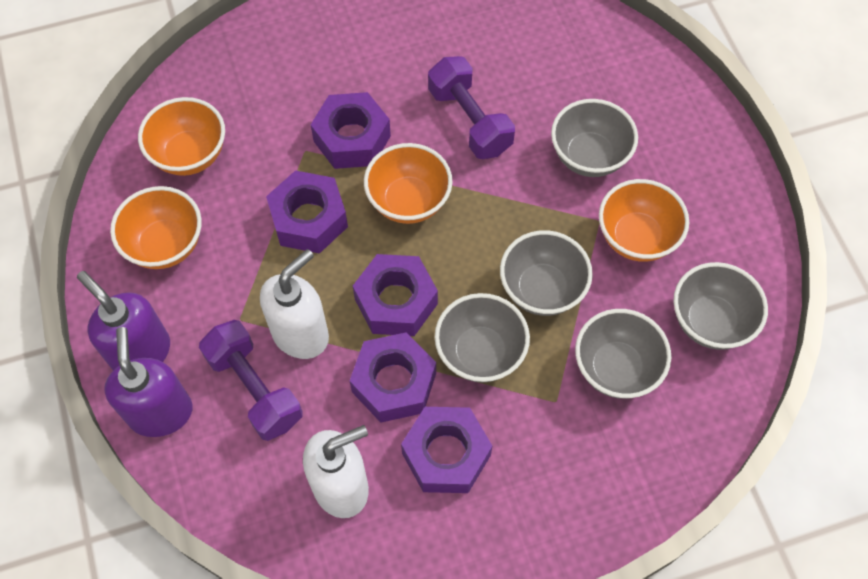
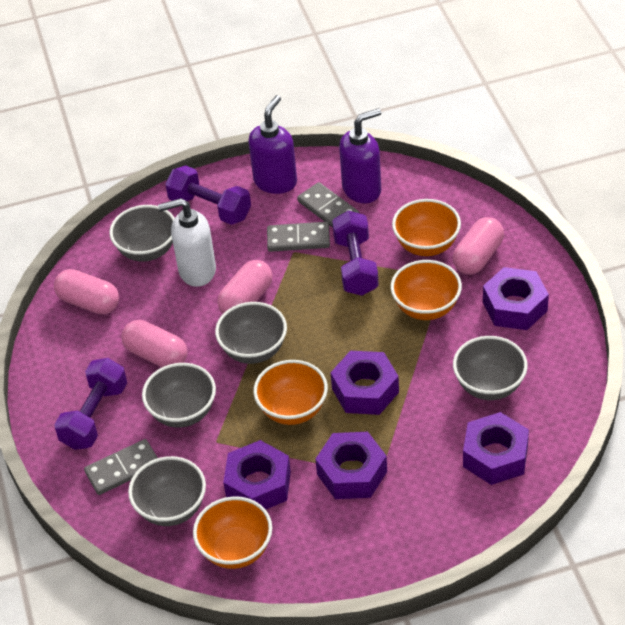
grey domino: none = 0 -> [84,439,158,495] [267,222,330,252] [297,182,359,228] = 3
pink capsule: none = 0 -> [54,269,119,314] [121,320,187,367] [217,260,273,314] [453,217,504,275] = 4
purple dumbbell: [199,320,303,441] [428,56,515,159] = 2 -> [54,358,127,450] [165,165,251,225] [332,210,379,296] = 3
white soap dispenser: [260,249,329,359] [303,425,369,518] = 2 -> [158,198,216,287] = 1

